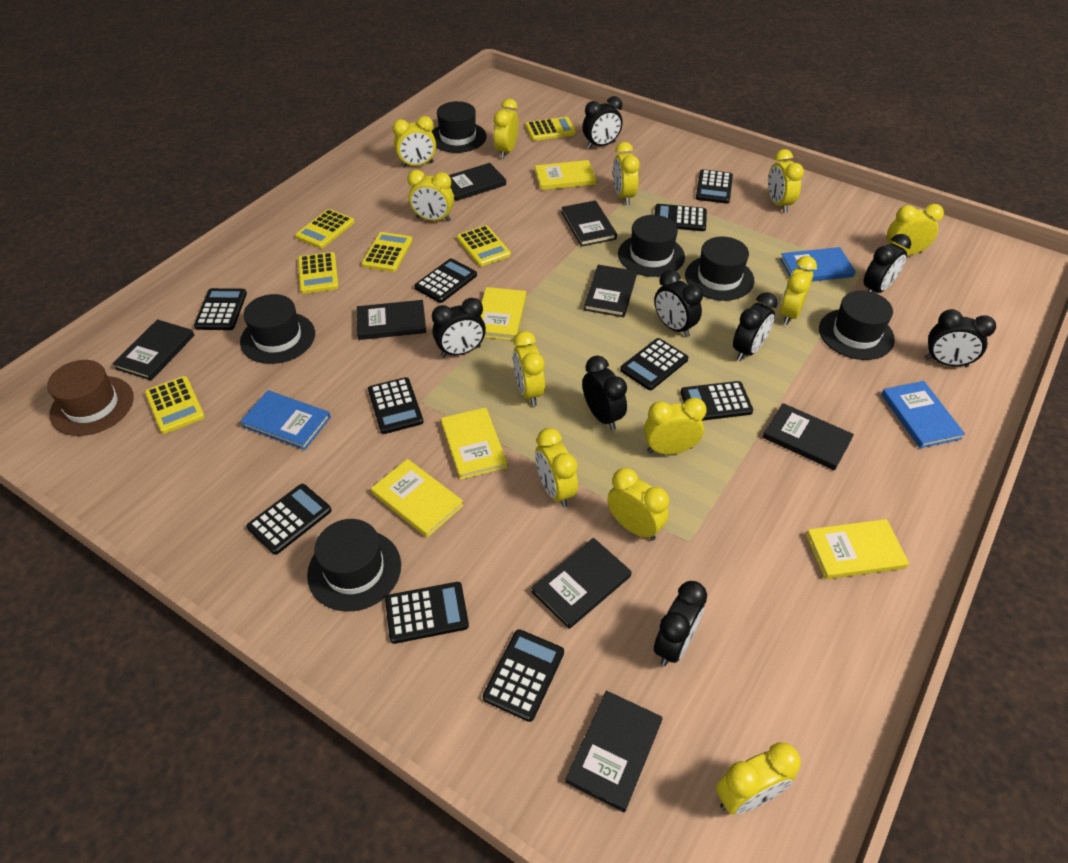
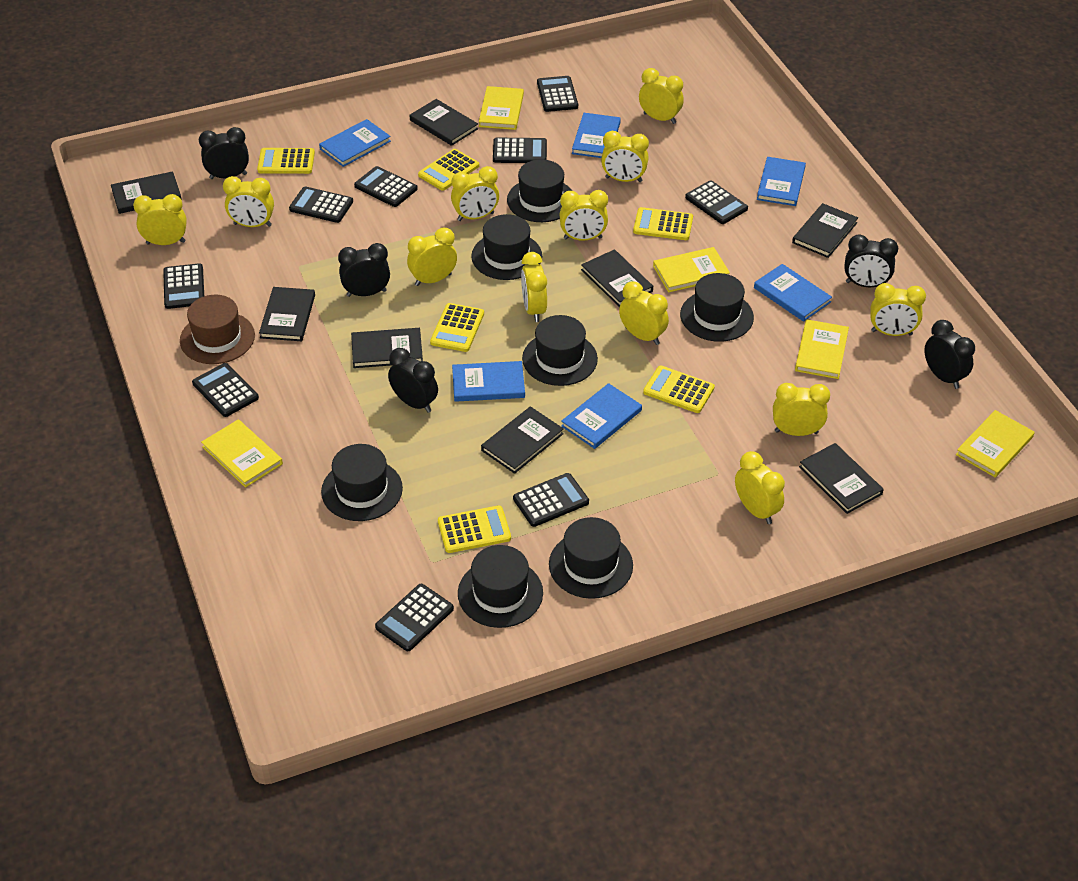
black calculator: [194,288,247,330] [246,484,332,555] [368,377,423,434] [385,582,469,644] [414,258,477,303] [483,629,564,722] [620,338,688,390] [654,204,707,231] [680,381,753,421] [696,169,733,204] = 10 -> [163,263,204,309] [192,363,259,417] [289,186,353,223] [354,166,418,207] [375,584,454,651] [493,138,547,163] [513,473,589,527] [537,76,578,112] [685,180,748,224] = 9
black clock: [432,298,486,357] [582,356,627,430] [583,96,623,149] [654,270,703,337] [654,581,707,666] [733,292,778,361] [863,234,911,293] [925,309,996,367] = 8 -> [199,127,249,179] [338,243,390,297] [388,348,438,413] [844,234,898,287] [924,320,975,389] = 5
black hat: [240,294,315,364] [307,519,401,612] [432,101,487,153] [618,215,685,277] [685,237,754,301] [819,291,895,360] = 6 -> [321,444,403,521] [458,545,543,628] [471,214,542,280] [507,159,572,222] [522,315,598,386] [549,517,633,599] [680,273,754,342] = 7
blue book: [240,390,331,450] [780,247,856,281] [881,381,965,448] = 3 -> [319,119,391,167] [452,361,525,402] [561,383,642,449] [572,113,621,158] [754,264,832,322] [757,157,806,206] = 6

